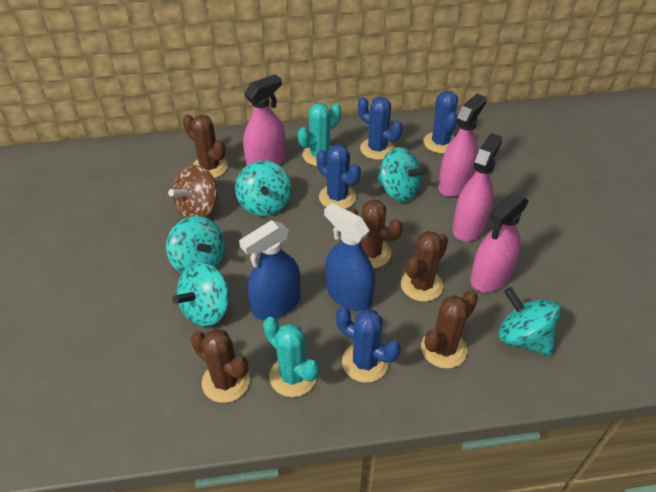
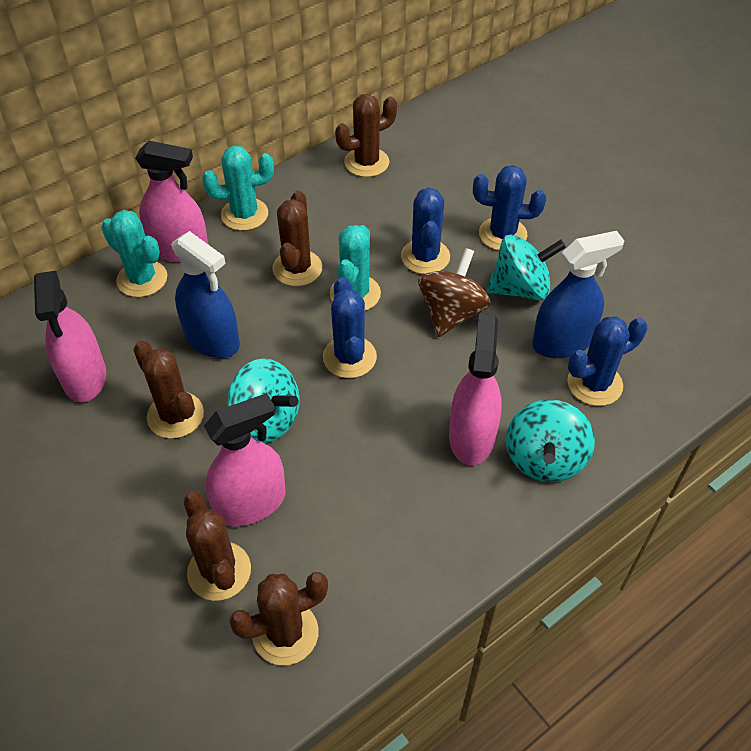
turquoise cactus: [263,317,319,397] [298,103,341,166] = 2 -> [101,210,167,297] [202,145,274,231] [330,225,381,311] = 3
turquoise spinning top: [166,216,225,273] [172,262,229,327] [235,161,291,216] [377,147,428,202] [498,287,561,356] = 5 -> [227,358,300,443] [487,235,566,300] [506,400,595,482] = 3

